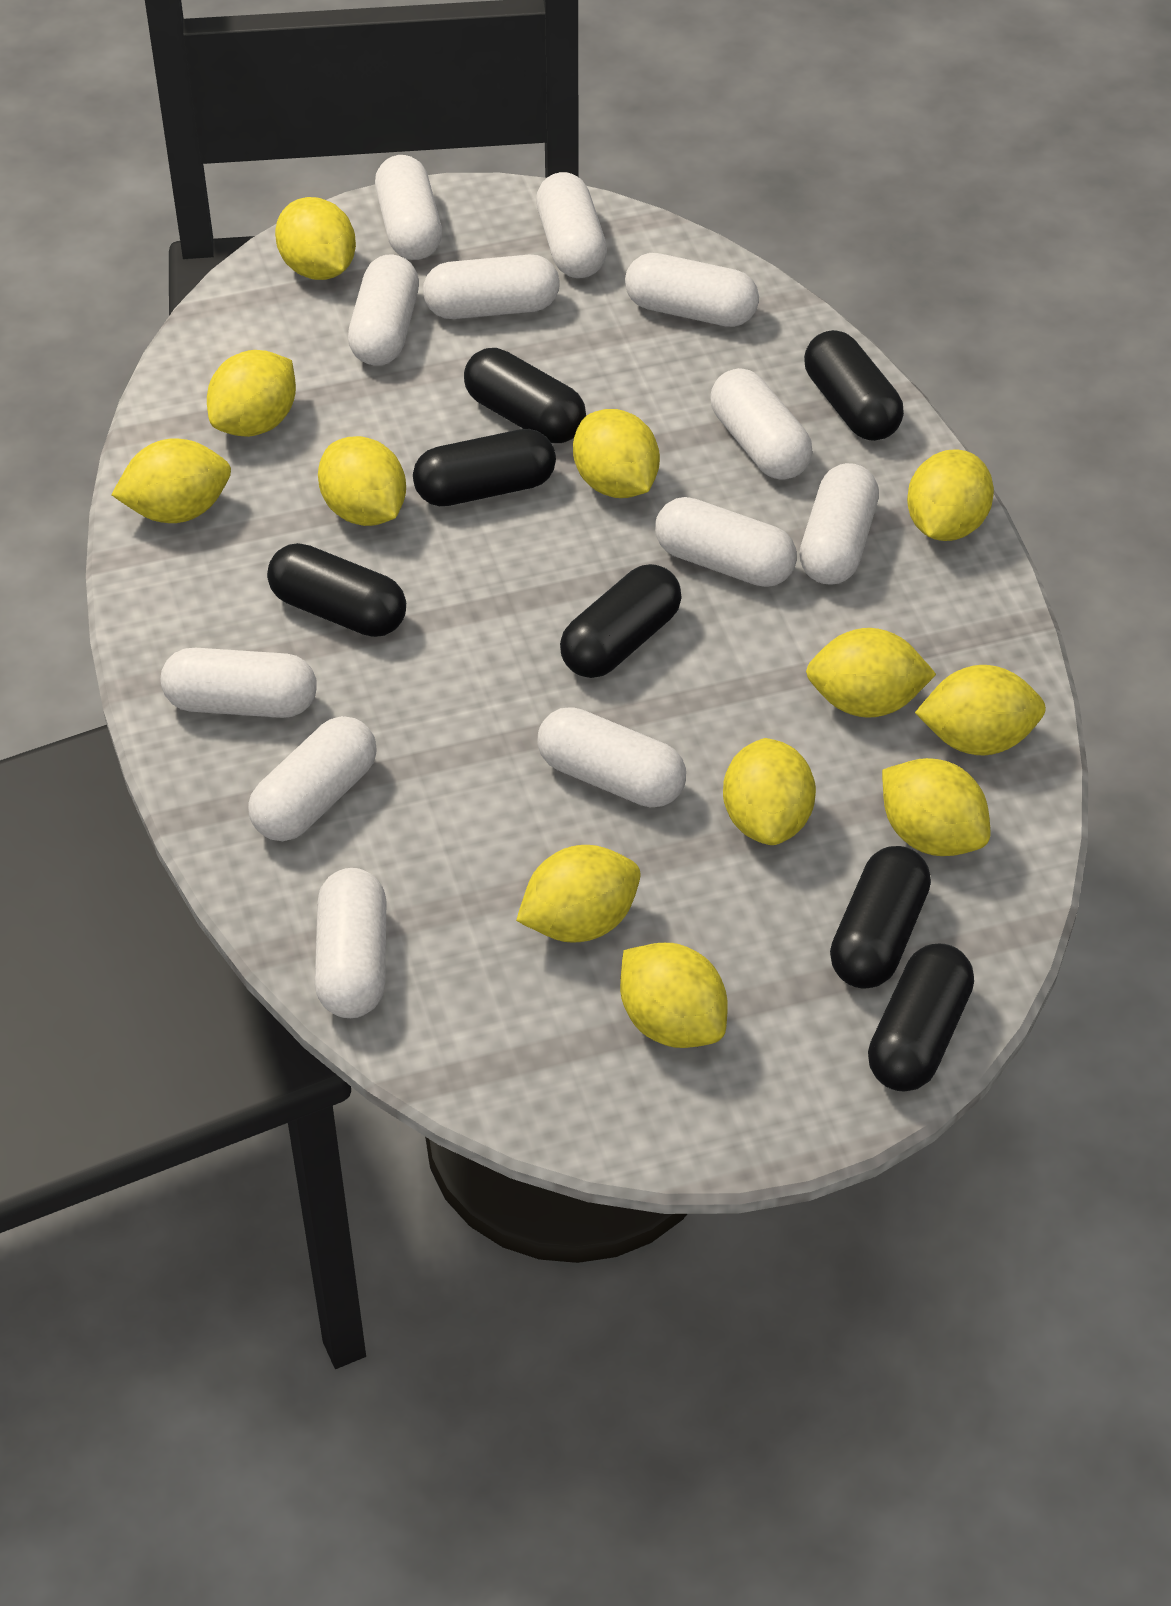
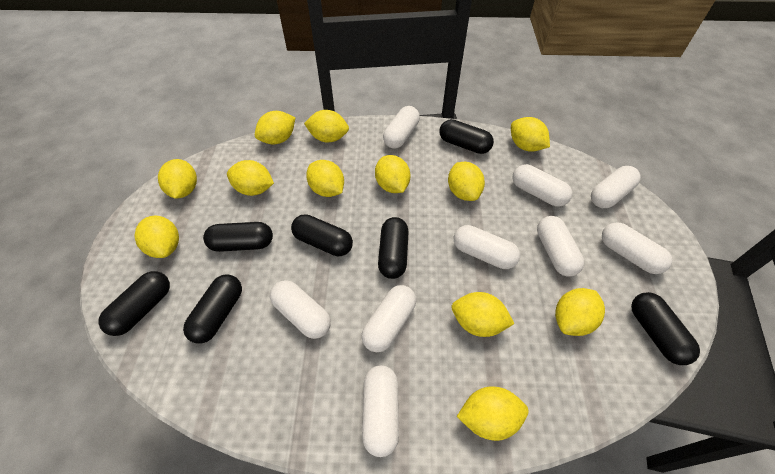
white capsule: [161,648,317,718] [248,716,377,841] [315,868,386,1018] [348,254,419,366] [375,155,442,260] [423,255,560,319] [536,172,607,278] [537,707,686,807] [625,253,759,327] [655,497,797,587] [710,368,813,480] [799,463,879,585] = 12 -> [270,280,331,339] [361,285,416,352] [362,365,399,457] [383,106,420,149] [454,225,520,269] [513,164,572,207] [537,216,584,277] [591,166,641,208] [602,222,672,274] = 9

